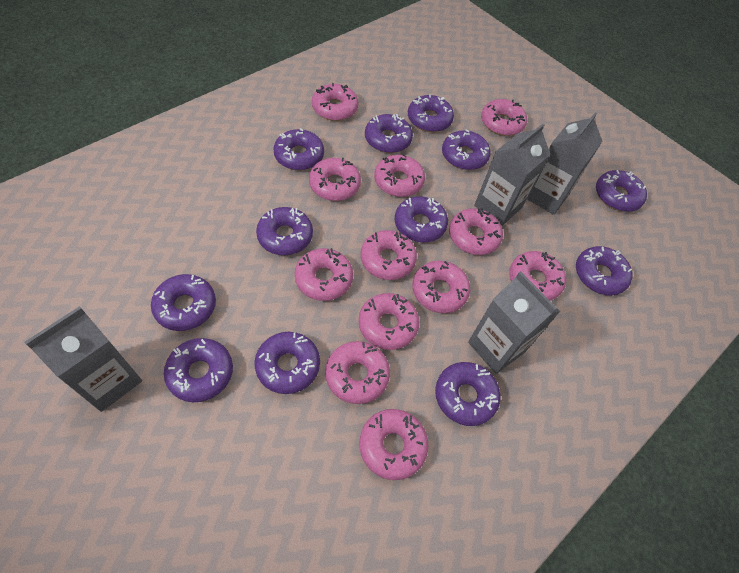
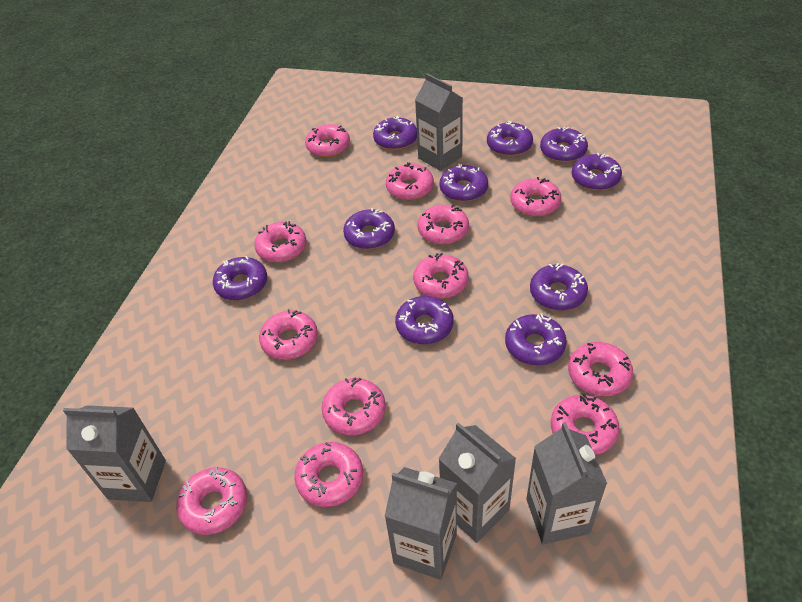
grey carton: [25,306,142,412] [468,271,561,374] [474,124,550,226] [527,112,602,215] = 4 -> [63,406,166,502] [385,467,457,580] [415,73,463,171] [439,423,516,543] [526,422,607,544] = 5
purple donut: [151,274,216,331] [164,338,233,402] [254,332,320,394] [256,207,313,255] [274,128,324,170] [365,114,413,153] [395,196,448,242] [408,94,454,132] [435,362,501,426] [442,129,491,170] [576,246,633,296] [596,170,647,212] = 12 -> [213,256,267,300] [343,208,395,249] [373,116,417,150] [395,296,454,344] [440,164,488,202] [487,121,533,156] [505,314,567,365] [530,263,588,310] [540,127,588,162] [572,153,622,191] = 10

